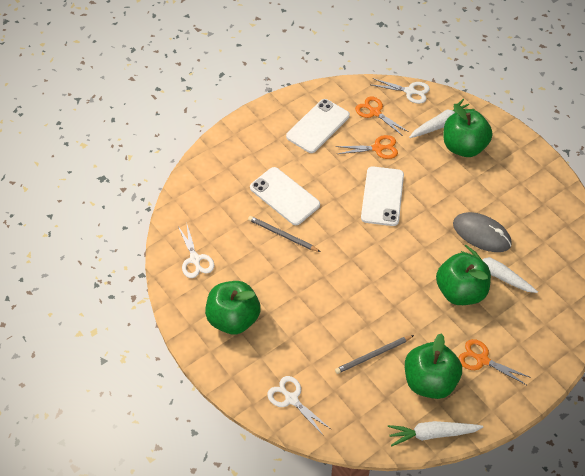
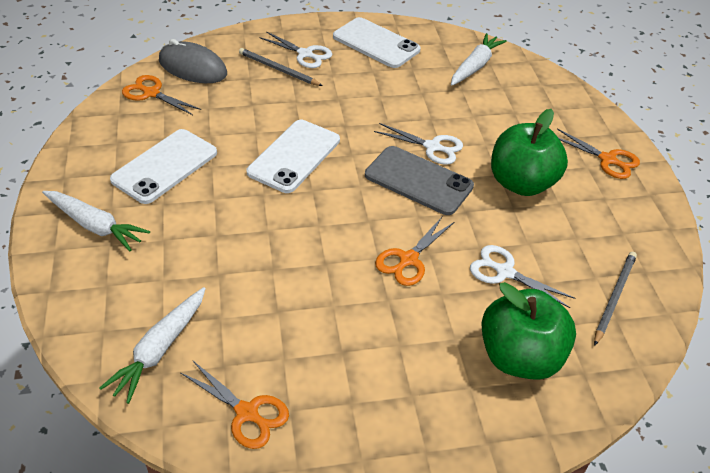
green apple: [205,281,261,334] [405,334,462,399] [436,253,491,305] [443,104,492,157] = 4 -> [481,282,576,380] [491,109,568,196] = 2
grey phone: none = 0 -> [365,146,474,215] = 1
orange scissors: [336,135,398,159] [355,96,409,136] [459,339,531,385] = 3 -> [122,75,201,115] [181,360,289,449] [375,217,454,286] [557,128,640,179] = 4

